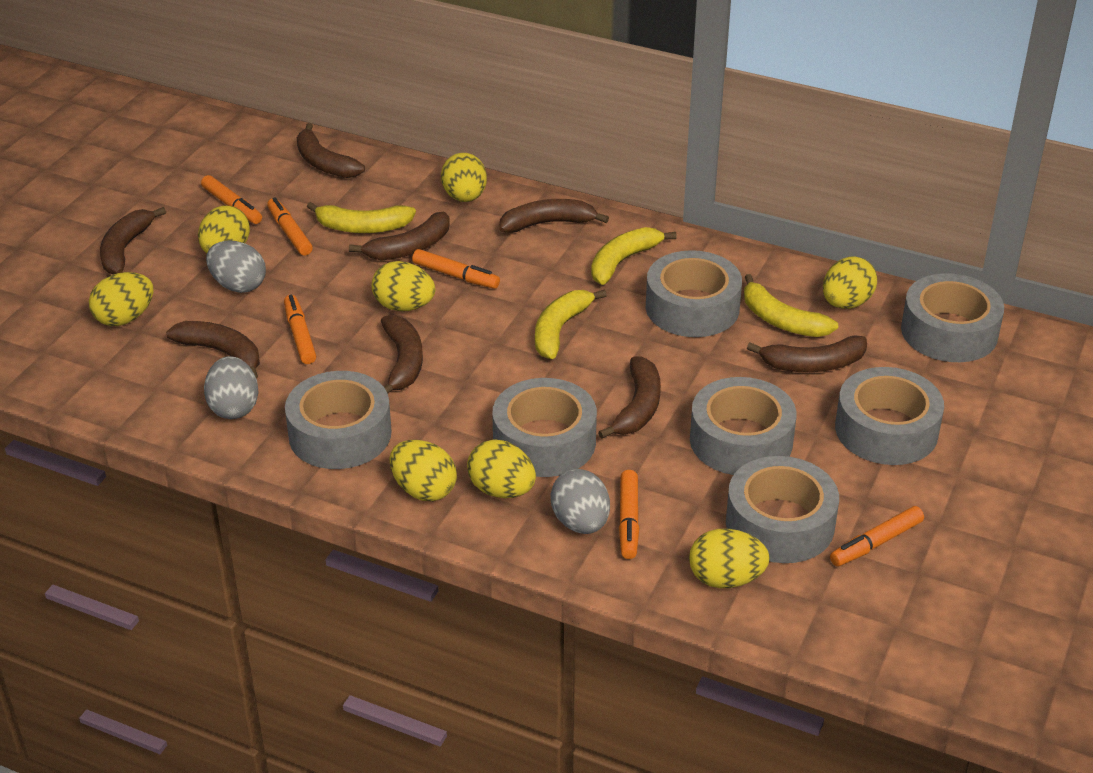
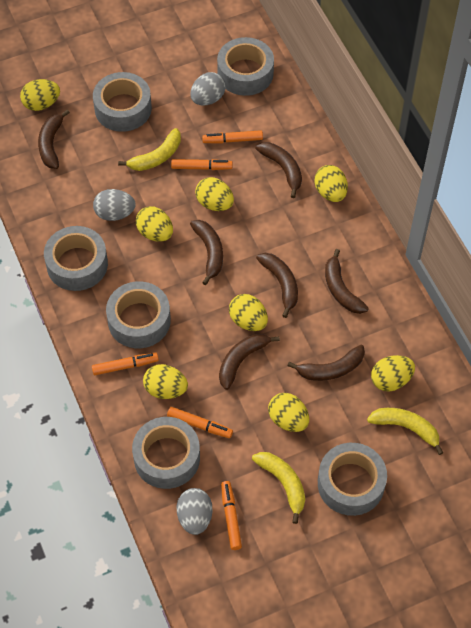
brown banana: [100,207,166,275] [166,321,260,379] [297,123,365,178] [349,212,450,260] [381,315,423,393] [499,199,609,233] [598,357,661,439] [747,335,867,372] = 8 -> [38,110,70,169] [190,220,223,285] [219,334,280,390] [255,142,302,198] [256,253,298,318] [288,345,365,381] [325,249,369,314] = 7
grey tape: [285,371,392,469] [492,378,597,477] [646,250,742,337] [690,377,796,475] [726,456,839,563] [835,367,944,465] [901,273,1004,362] = 7 -> [44,226,108,291] [93,72,152,132] [106,281,171,348] [132,417,200,489] [217,37,274,96] [318,443,387,516] = 6
orange marker: [201,175,262,224] [267,197,313,256] [284,295,316,364] [412,249,500,289] [619,470,639,559] [830,506,924,566] = 6 -> [92,353,159,375] [167,407,233,438] [171,159,232,170] [202,130,263,143] [221,481,242,550] = 5
yellow banana: [307,202,416,233] [535,289,607,359] [591,227,677,285] [744,274,838,337] = 4 -> [118,128,181,171] [252,452,305,524] [367,408,444,455] = 3

